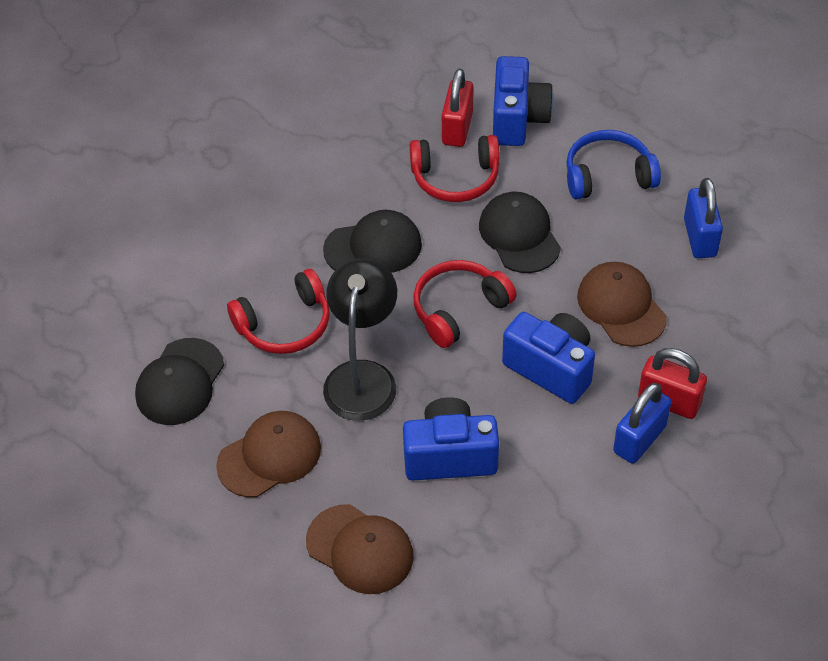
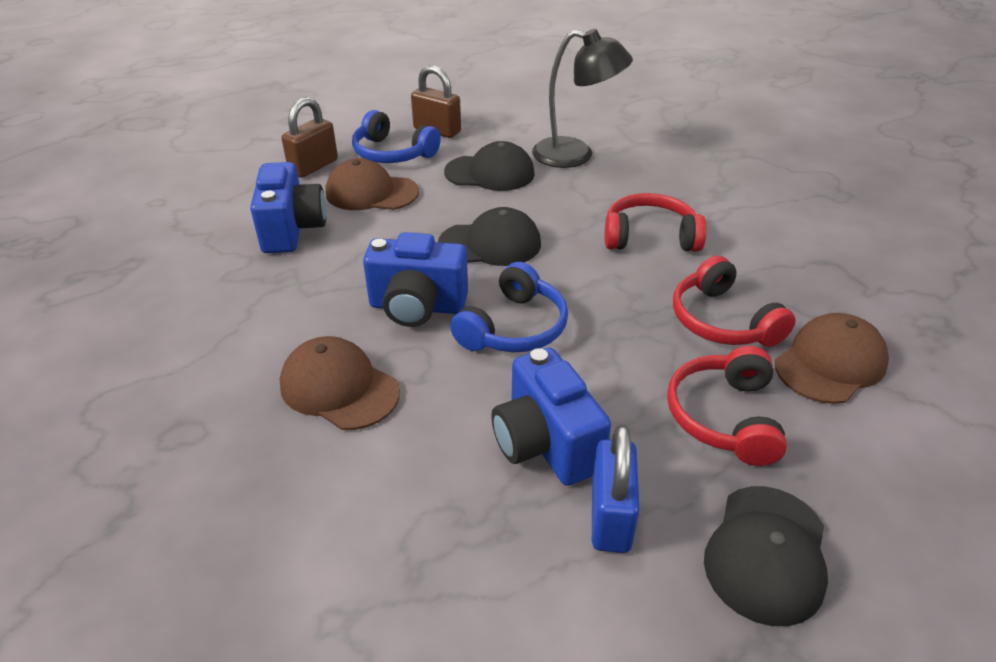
blue headphones: [566,130,661,200] = 1 -> [352,110,441,163] [450,262,568,352] = 2
blue padlock: [613,383,671,464] [684,178,723,258] = 2 -> [592,424,640,553] = 1
brown padlock: none = 0 -> [281,97,338,177] [411,65,461,138] = 2
red padlock: [442,69,473,147] [638,348,707,419] = 2 -> none = 0

